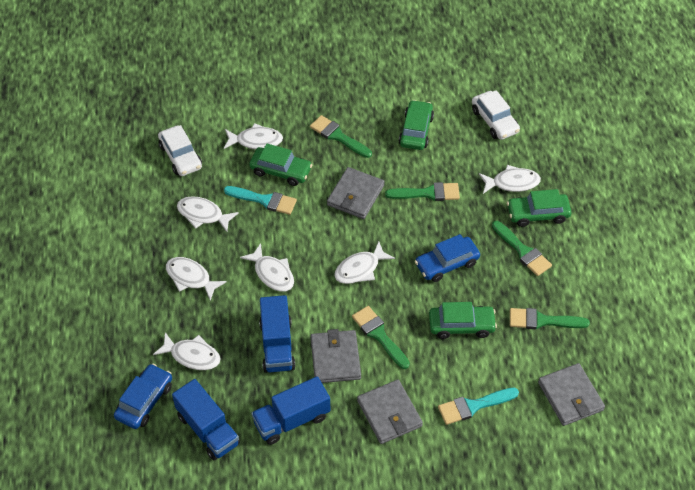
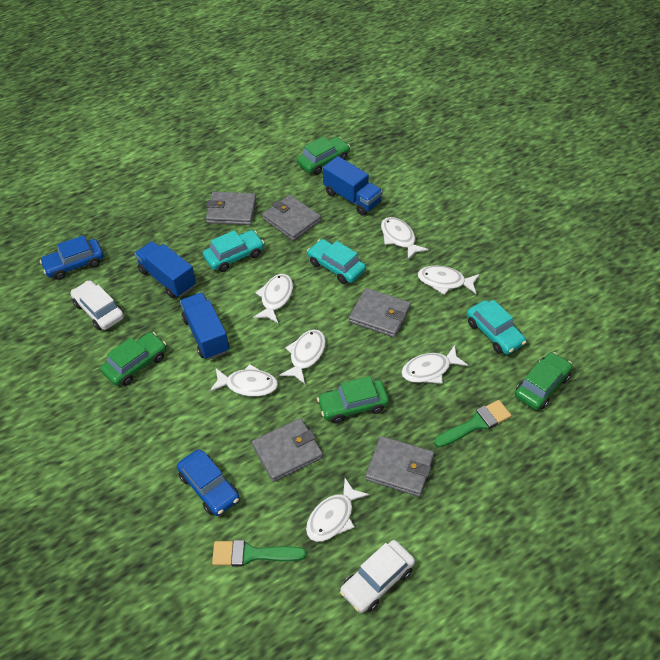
green brush: [310,115,372,158] [352,306,410,369] [385,182,460,201] [492,221,552,276] [510,308,590,329] = 5 -> [212,540,306,566] [434,400,512,447] = 2
grey wallet: [310,329,361,383] [327,167,385,219] [357,380,423,444] [538,363,605,426] = 4 -> [206,192,257,225] [252,418,323,482] [262,195,321,241] [349,288,411,338] [365,436,434,497] = 5
turquoise brush: [224,186,297,215] [438,388,519,425] = 2 -> none = 0
turquoise car: none = 0 -> [203,230,264,272] [307,239,366,284] [467,300,526,355] = 3

